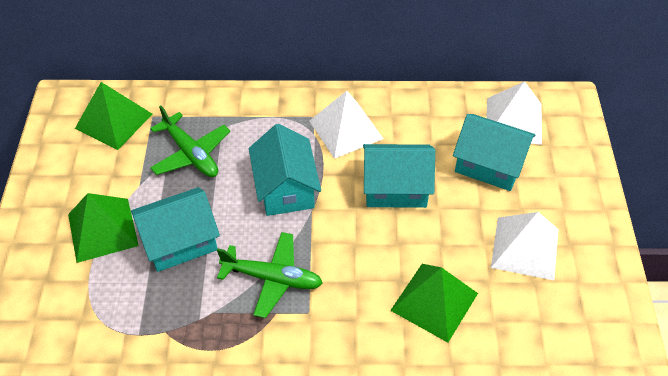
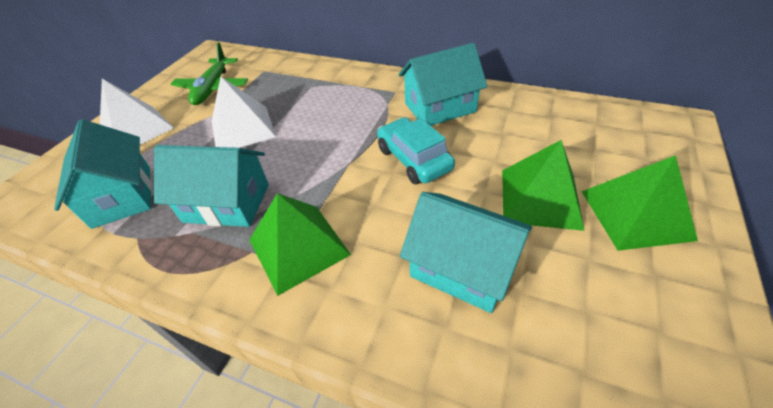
green plane: [150,105,230,177] [217,232,323,318] = 2 -> [171,42,248,105] = 1
turquoise car: none = 0 -> [377,117,455,184] = 1
white pyramid: [309,91,384,159] [486,81,542,145] [491,212,559,280] = 3 -> [100,79,174,145] [212,77,276,148] = 2

